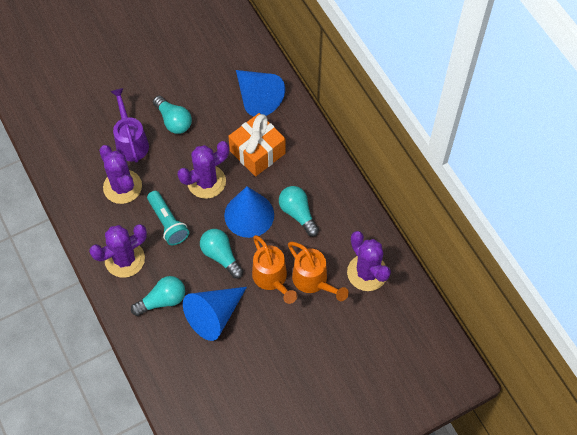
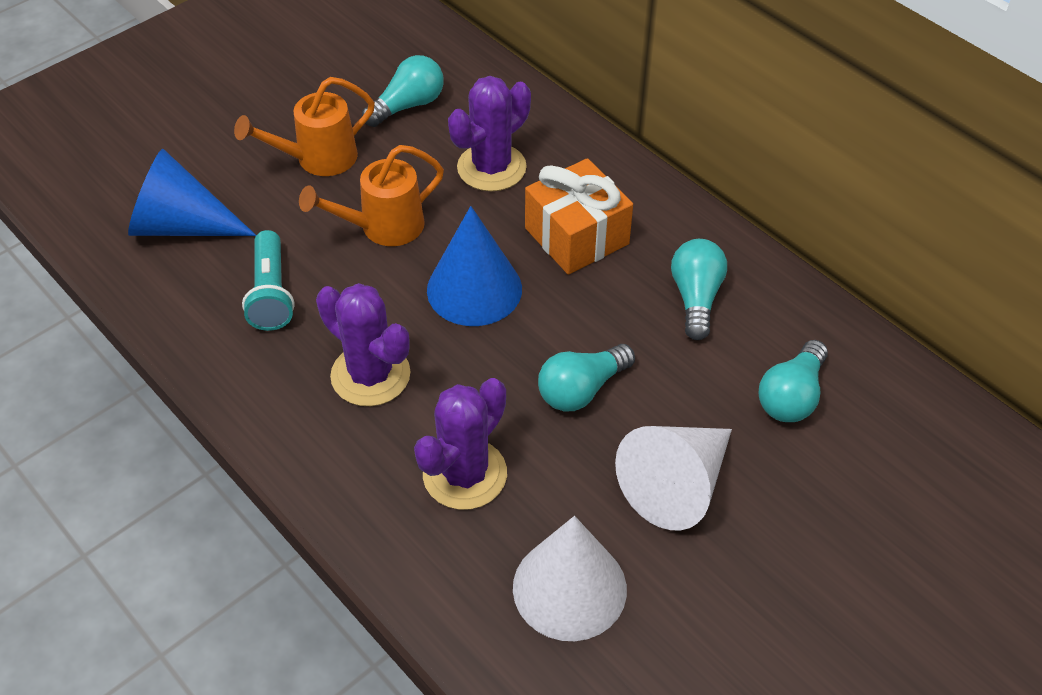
blue cone: [183,287,247,341] [224,186,274,238] [236,70,285,116] = 3 -> [128,149,256,236] [427,206,522,326] = 2
purple cactus: [89,224,147,278] [99,145,142,204] [178,141,229,199] [347,231,391,291] = 4 -> [316,283,410,406] [414,378,507,510] [448,76,531,191] = 3
purple watering can: [110,88,149,163] = 1 -> none = 0
white cone: none = 0 -> [513,516,627,641] [615,426,732,530] = 2

